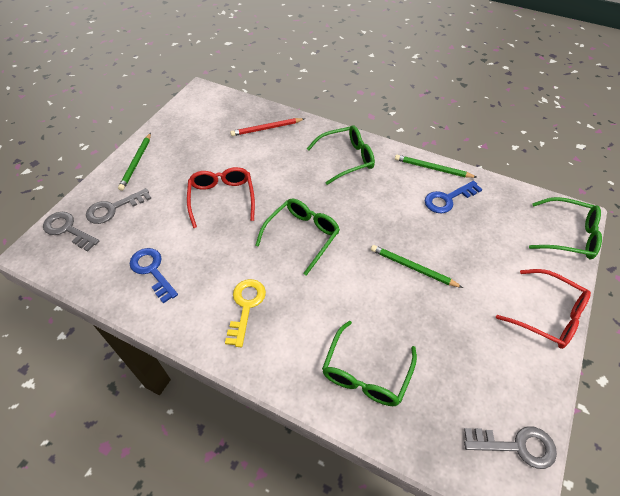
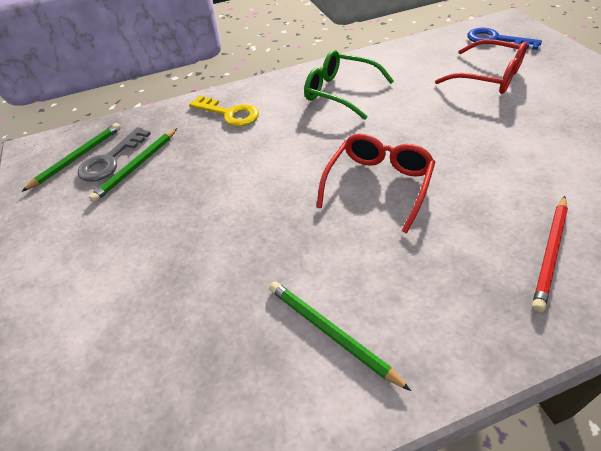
blue key: [129,248,178,303] [425,181,482,214] = 2 -> [467,28,542,50] = 1
green glasses: [255,198,340,276] [307,125,375,185] [322,321,417,406] [529,197,602,259] = 4 -> [304,50,394,120] = 1
grey key: [43,212,100,251] [86,188,152,224] [464,426,557,469] = 3 -> [78,127,151,182] = 1

